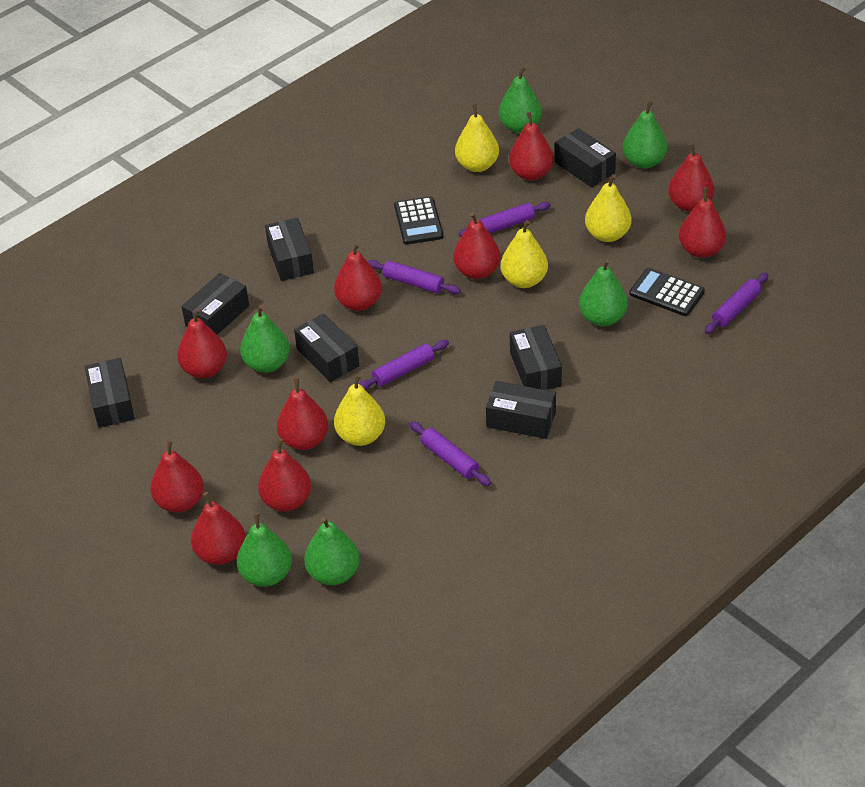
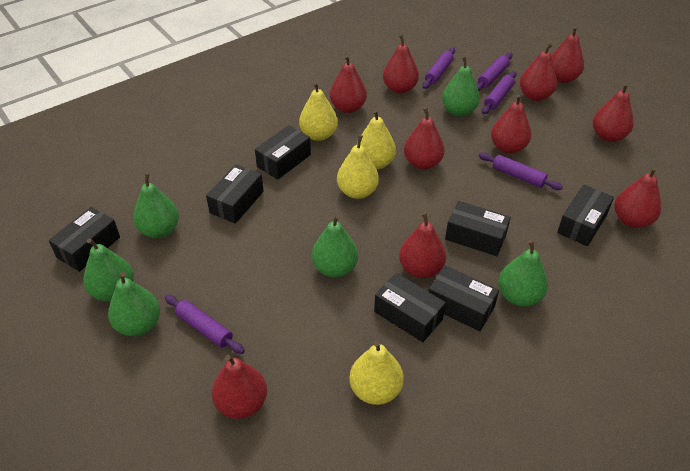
black calculator: [394,196,443,245] [629,268,705,316] = 2 -> none = 0

